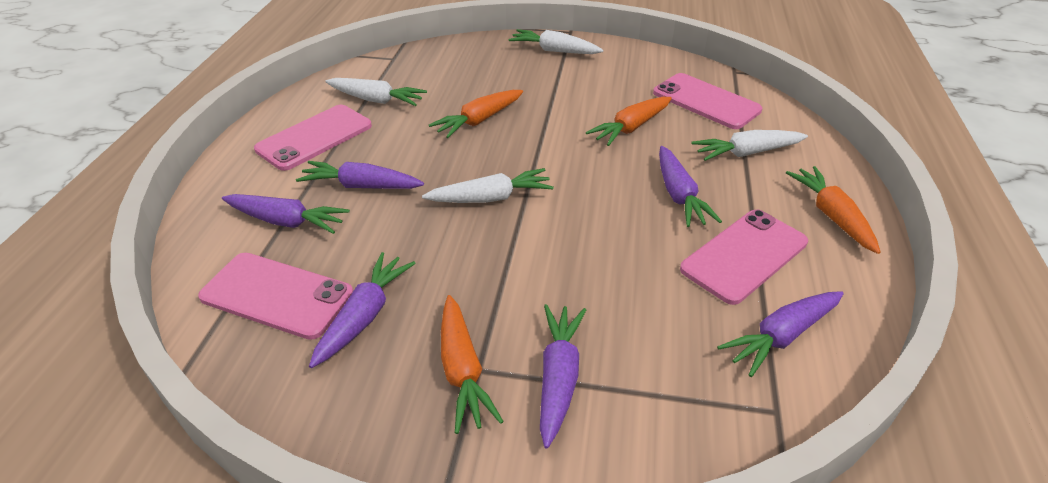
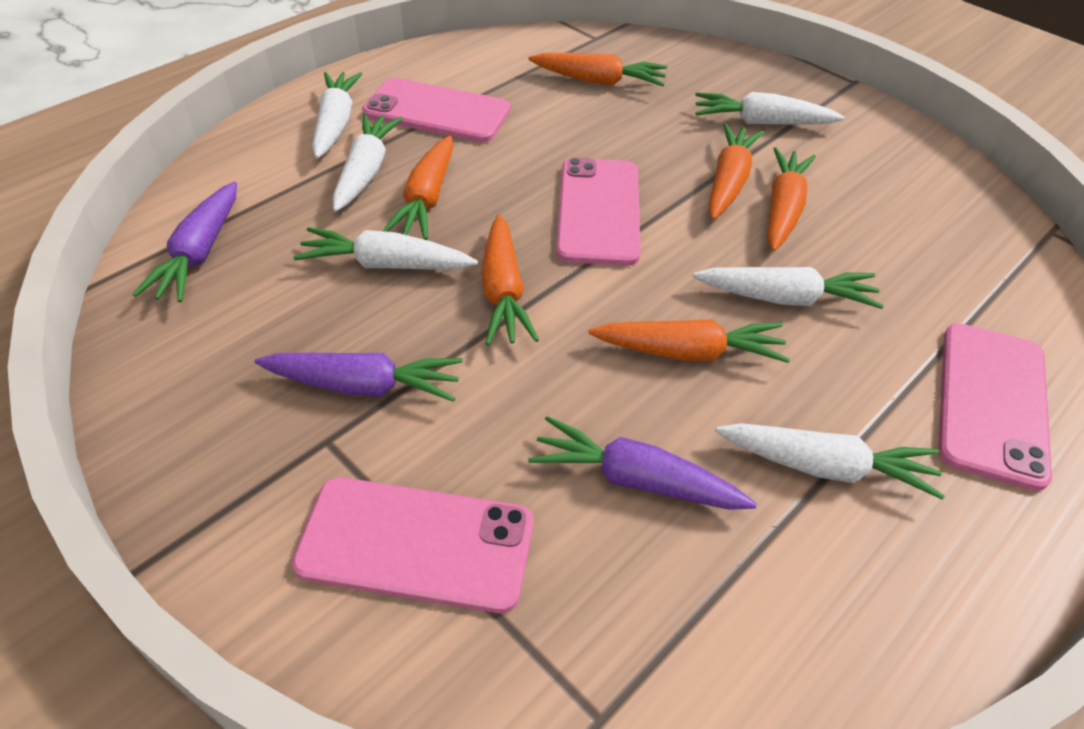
orange carrot: [429,90,523,138] [441,295,504,434] [586,97,672,146] [786,166,880,254] = 4 -> [383,136,453,240] [481,214,539,345] [529,53,667,86] [588,319,790,363] [708,123,764,220] [767,147,816,251] = 6
purple carrot: [222,194,350,234] [296,161,424,189] [309,252,416,368] [540,304,586,448] [659,146,722,227] [717,291,844,377] = 6 -> [133,182,237,302] [255,353,463,402] [528,416,757,510] = 3
white carrot: [325,78,427,106] [422,168,554,203] [509,29,603,54] [692,130,808,161] = 4 -> [294,227,478,270] [312,72,362,159] [333,113,403,212] [693,267,884,309] [695,92,845,125] [715,423,945,500] = 6

